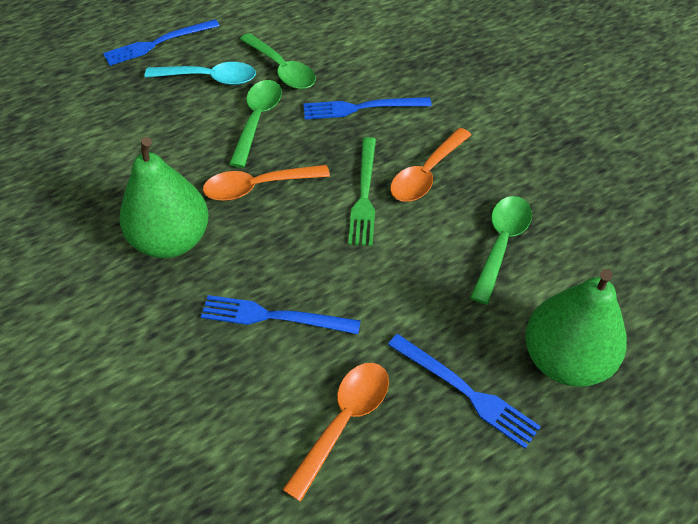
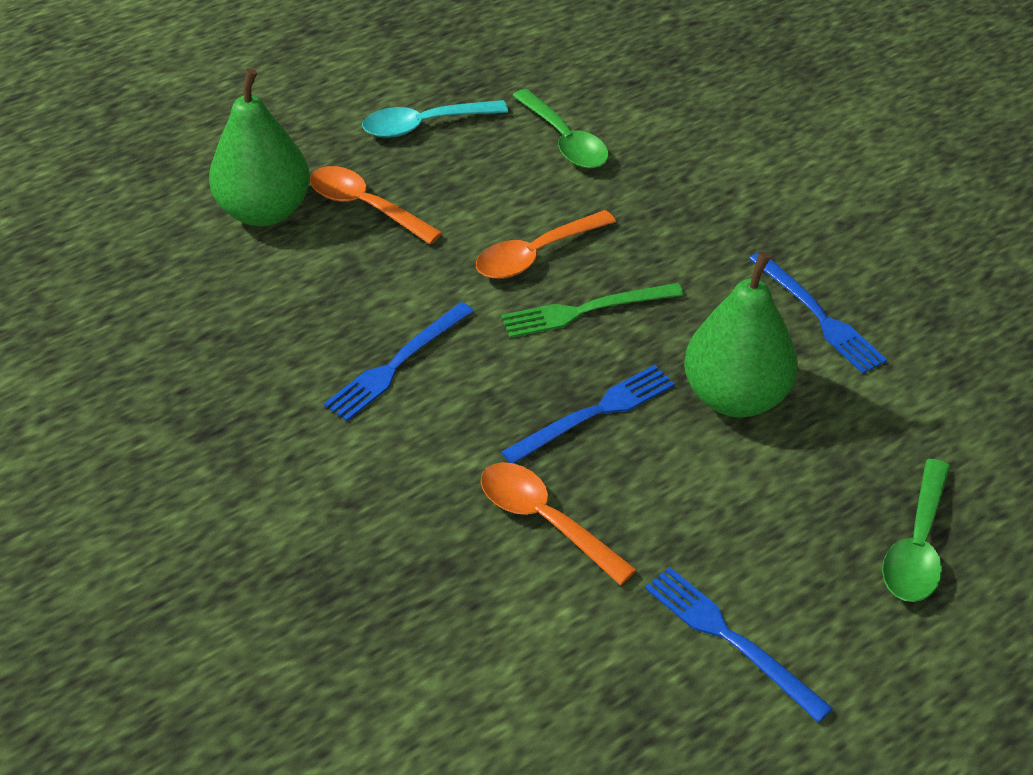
green spoon: [229,80,282,168] [240,33,316,89] [470,196,532,304] = 3 -> [512,89,609,169] [882,459,950,602] = 2

